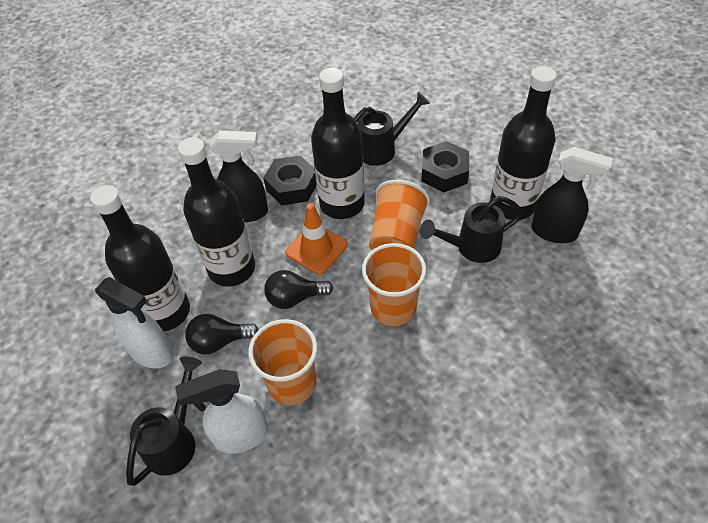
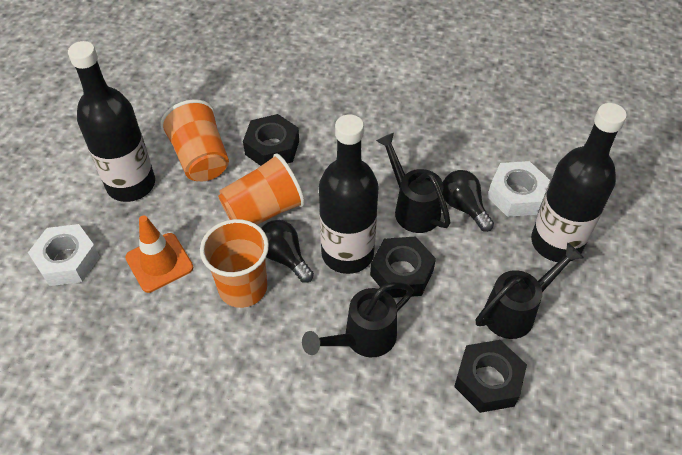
black bottle: [90,185,190,331] [178,137,255,287] [311,68,365,219] [490,66,557,220] = 4 -> [68,41,155,202] [319,114,379,274] [531,103,627,262] = 3
black nut: [263,155,317,206] [421,141,469,192] = 2 -> [243,114,299,166] [370,236,436,298] [454,340,527,413] = 3
black spray bottle: [210,130,268,222] [531,147,613,243] = 2 -> none = 0
white nut: none = 0 -> [28,224,100,286] [487,161,550,217] = 2
white spray bottle: [95,277,174,368] [175,369,268,454] = 2 -> none = 0

